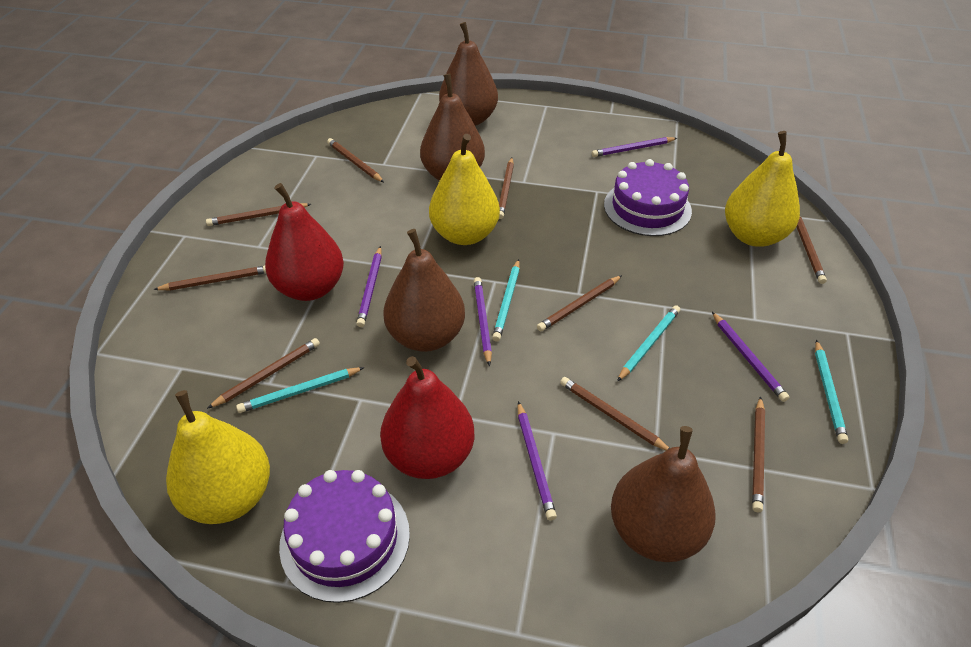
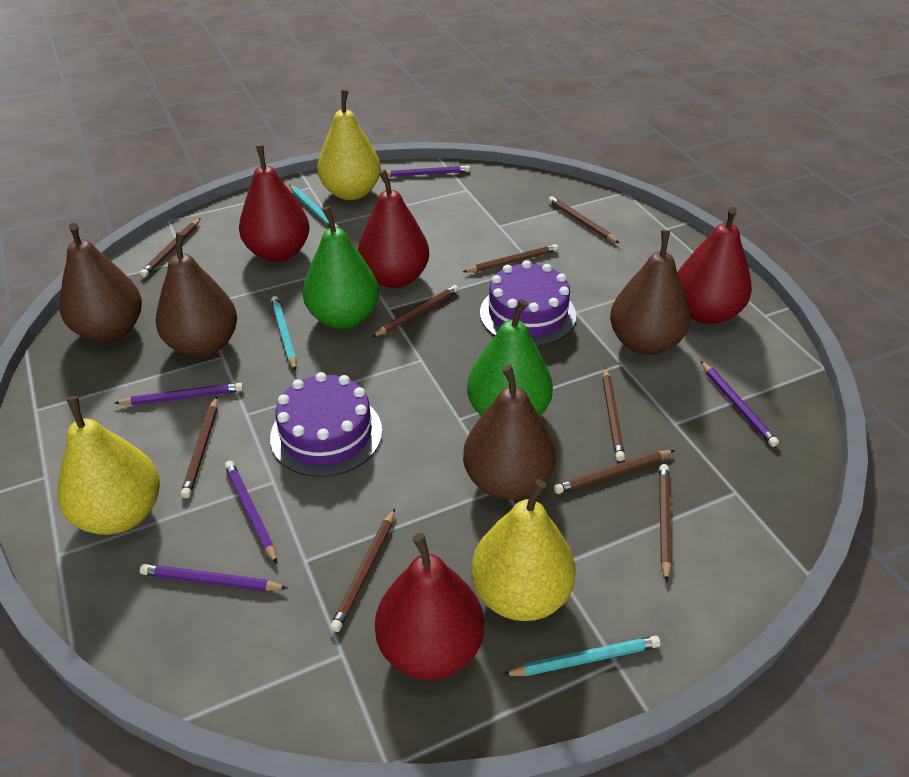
green pear: none = 0 -> [303,206,379,329] [467,299,553,416] = 2
red pear: [265,183,344,301] [380,356,474,479] = 2 -> [239,145,310,262] [358,170,429,288] [375,533,484,680] [677,207,752,324] = 4
turquoise pencil: [236,367,364,413] [492,259,520,341] [617,305,680,382] [815,340,848,444] = 4 -> [271,296,297,371] [290,185,338,228] [502,636,661,676] = 3

